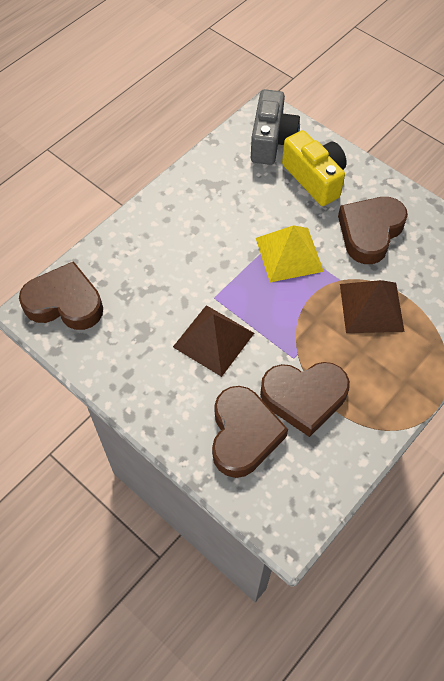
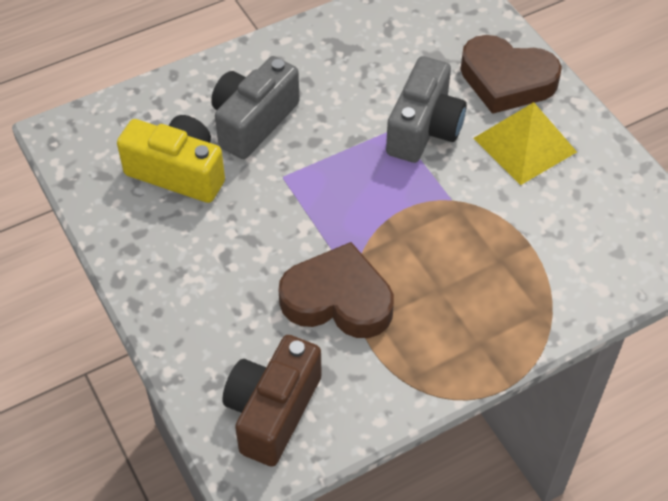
brown camera: none = 0 -> [222,335,322,467] = 1
brown heart: [19,261,103,330] [212,386,288,478] [260,362,350,437] [338,197,408,264] = 4 -> [279,242,394,338] [460,35,562,114] = 2
brown pyramid: [173,305,254,377] [340,280,404,333] = 2 -> none = 0
grey camera: [251,89,300,165] = 1 -> [211,56,300,159] [386,56,467,163] = 2

